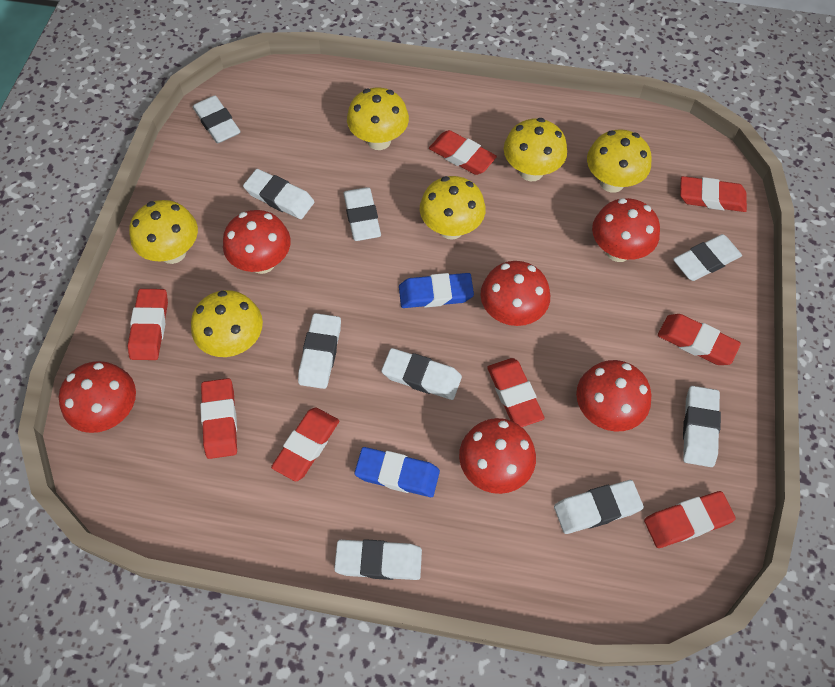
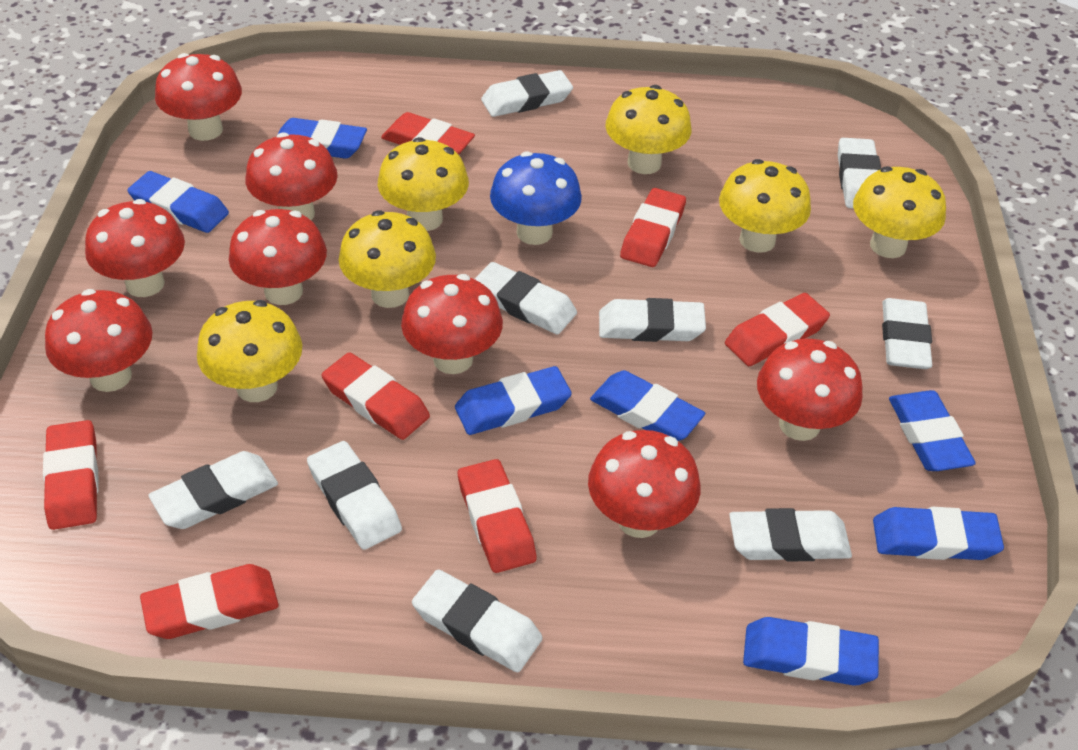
blue eraser: [355,447,440,497] [399,273,474,308] = 2 -> [127,171,229,233] [277,118,367,159] [455,366,572,435] [590,370,705,441] [743,617,879,686] [873,507,1004,560] [889,390,976,471] = 7
blue mushroom: none = 0 -> [490,151,582,245] = 1
red eraser: [128,289,168,360] [200,378,237,459] [271,408,339,481] [429,130,497,175] [487,358,545,427] [644,491,736,548] [658,314,741,365] [680,176,747,212] = 8 -> [43,420,98,530] [140,564,279,639] [321,352,430,440] [381,112,475,155] [458,459,536,573] [620,188,686,267] [725,293,830,366] = 7
red mushroom: [59,361,136,433] [223,210,291,274] [459,418,536,494] [480,261,550,326] [576,360,651,432] [592,198,660,262] = 6 -> [45,289,153,392] [85,199,185,297] [155,53,242,141] [229,209,327,305] [245,133,338,220] [401,274,503,374] [588,430,700,538] [757,339,863,441] = 8

